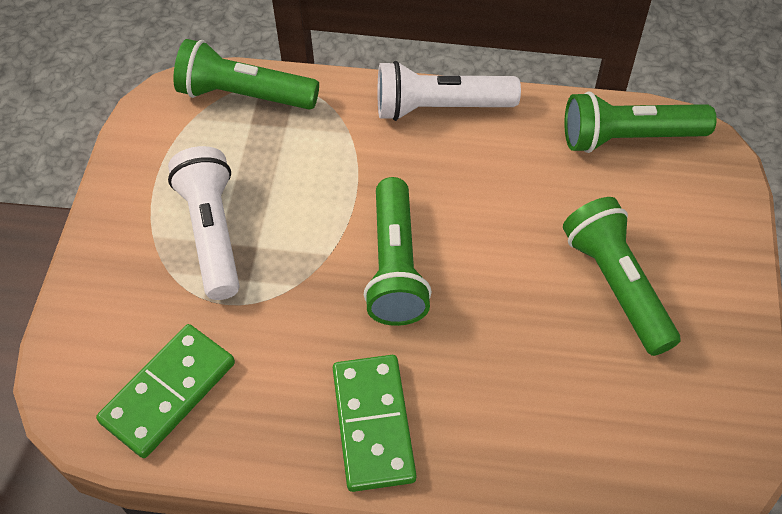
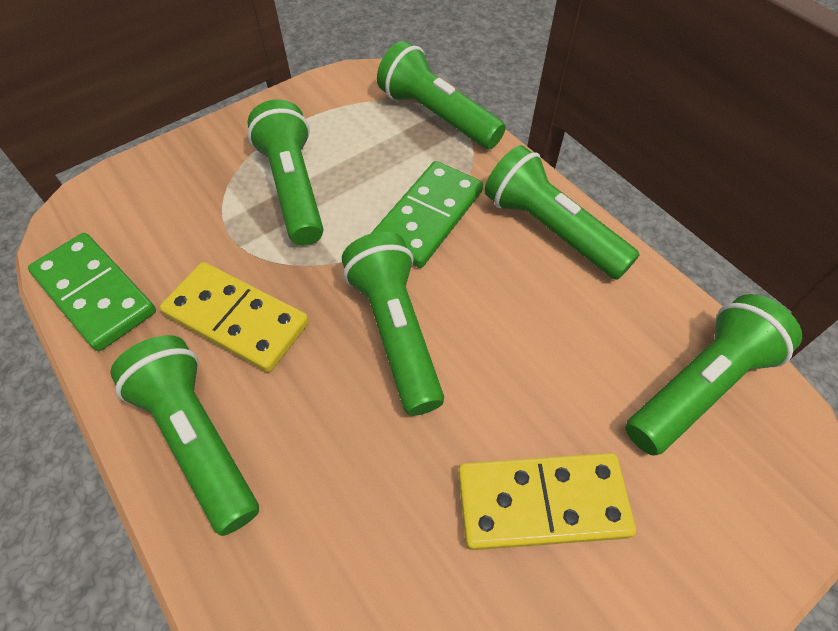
green flashlight: [173,39,319,110] [364,177,432,326] [563,197,681,356] [564,91,717,153] = 4 -> [110,335,259,536] [248,99,323,245] [342,232,444,416] [377,41,506,149] [484,145,640,280] [625,294,802,456] = 6
white flashlight: [168,146,239,300] [378,61,521,121] = 2 -> none = 0
yellow domino: none = 0 -> [160,262,309,372] [458,453,636,550] = 2

